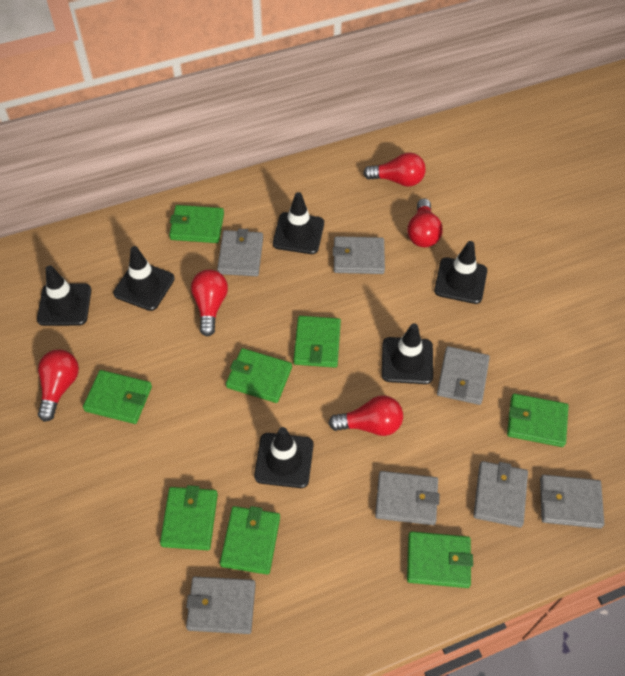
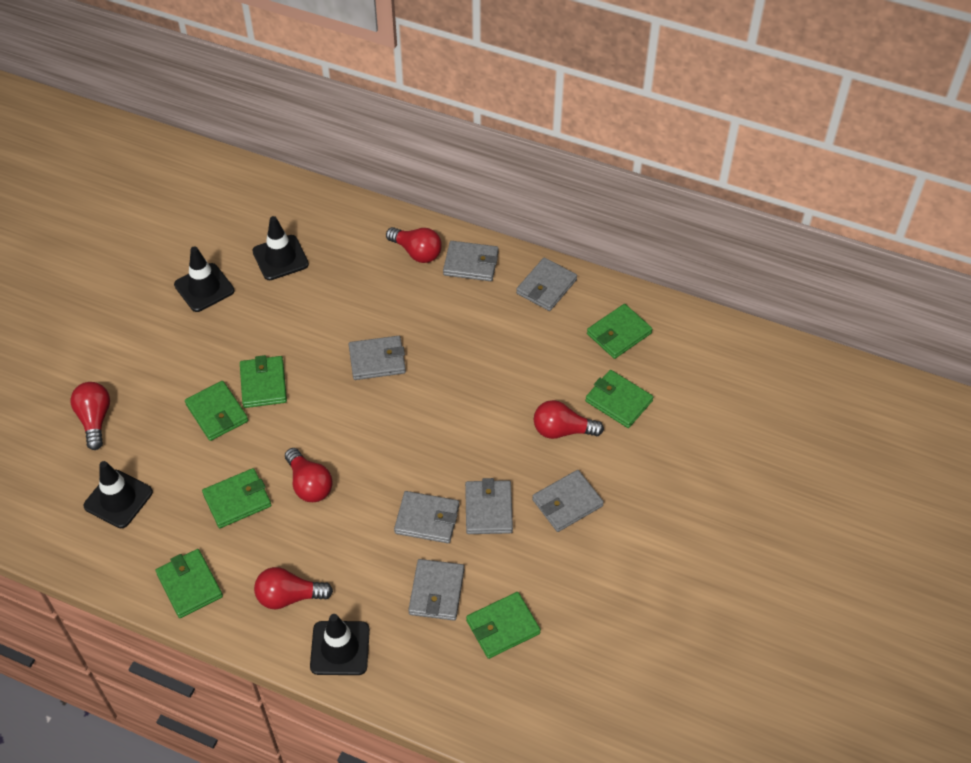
black traffic cone: [37,265,91,326] [113,246,175,311] [254,427,314,488] [273,192,324,254] [382,323,433,384] [434,241,487,304] = 6 -> [83,461,153,528] [174,246,234,312] [252,216,309,280] [310,614,370,675] = 4
green wallet: [83,370,152,424] [160,485,218,550] [169,205,224,243] [220,506,280,575] [226,348,292,403] [294,316,341,368] [407,531,473,588] [507,394,569,447] = 8 -> [155,549,223,618] [185,381,248,441] [202,468,271,528] [240,355,287,408] [466,592,541,659] [585,370,653,428] [587,304,652,359] = 7

